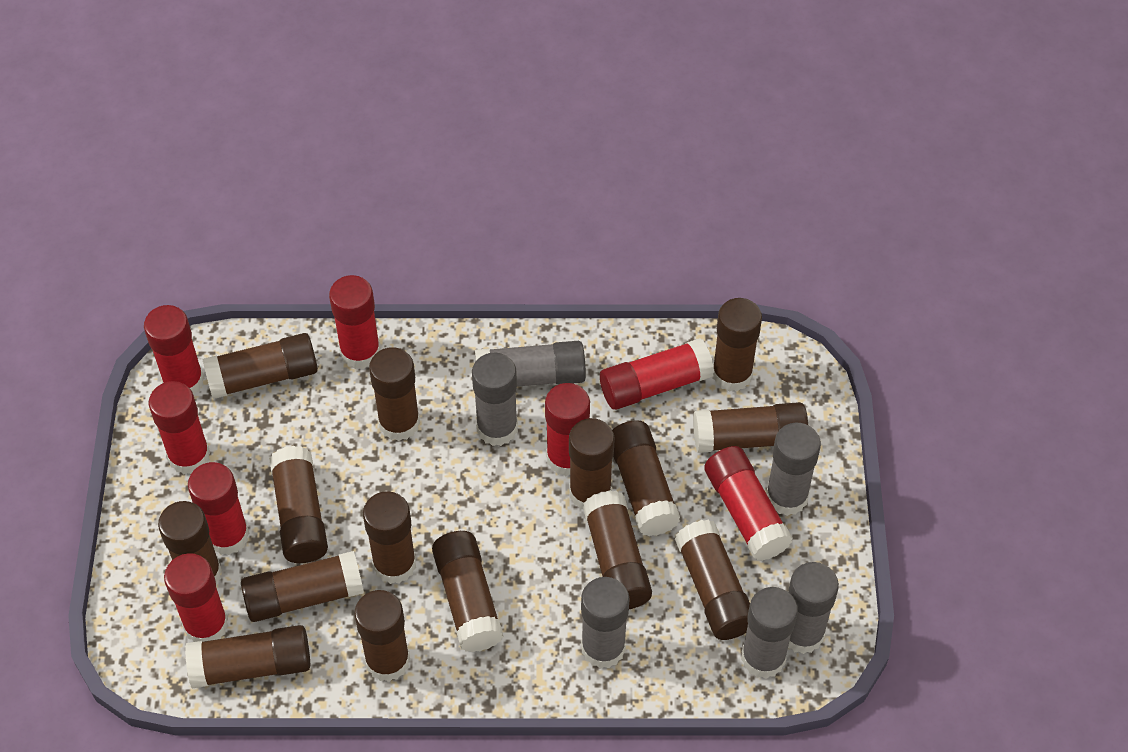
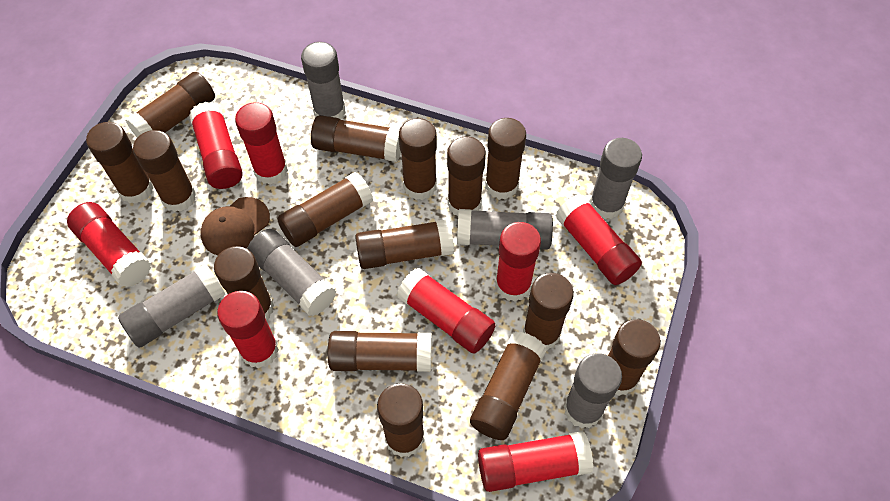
brown cap: none = 0 -> [201,197,270,255] = 1

